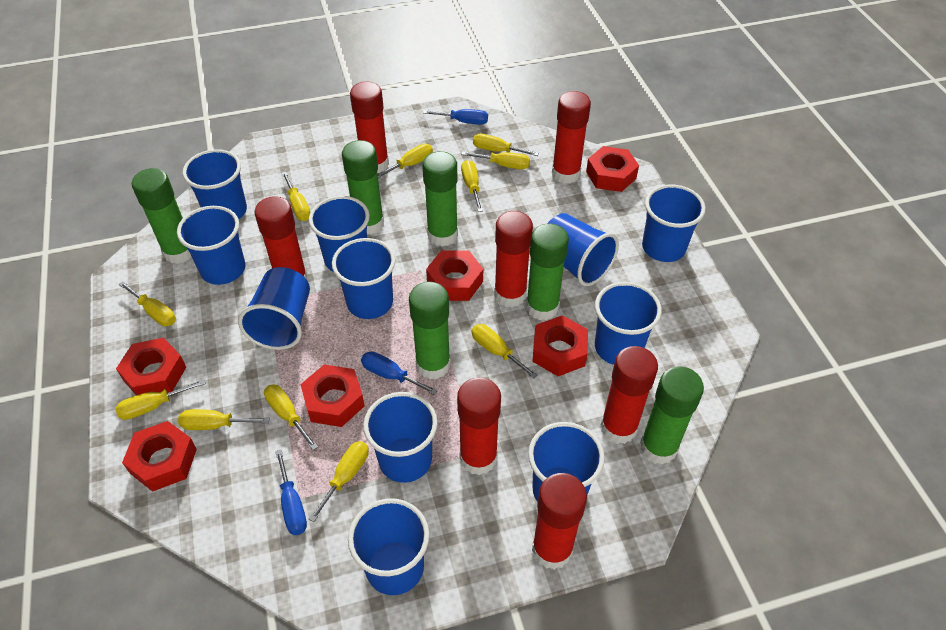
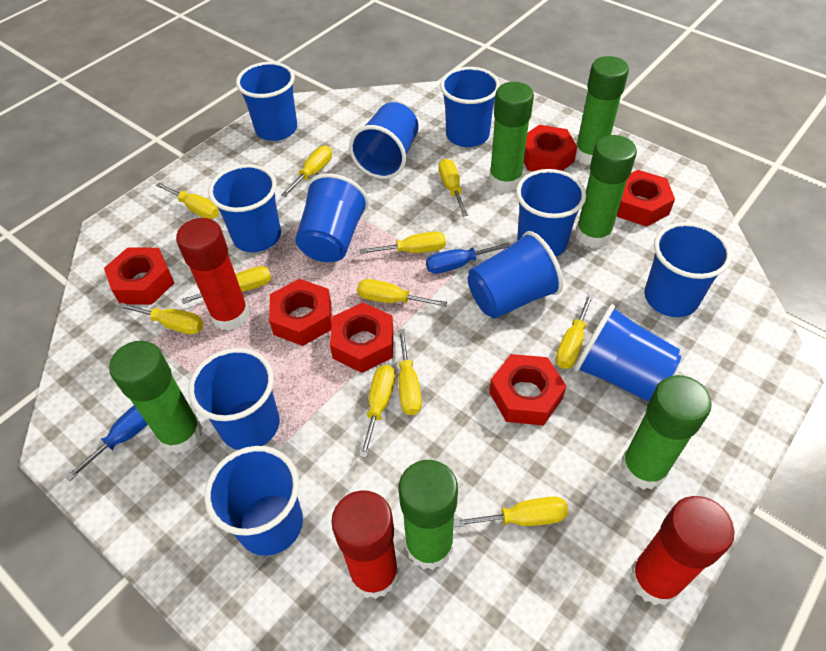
blue screwdriver: [275,450,307,535] [361,351,438,395] [423,109,488,125] = 3 -> [65,405,148,481] [426,243,510,274] = 2
red glue stick: [254,196,308,280] [350,81,389,173] [457,377,501,475] [494,211,533,308] [532,473,587,570] [552,91,591,184] [601,346,658,444] = 7 -> [176,218,250,331] [331,490,399,599] [630,496,734,605] = 3

